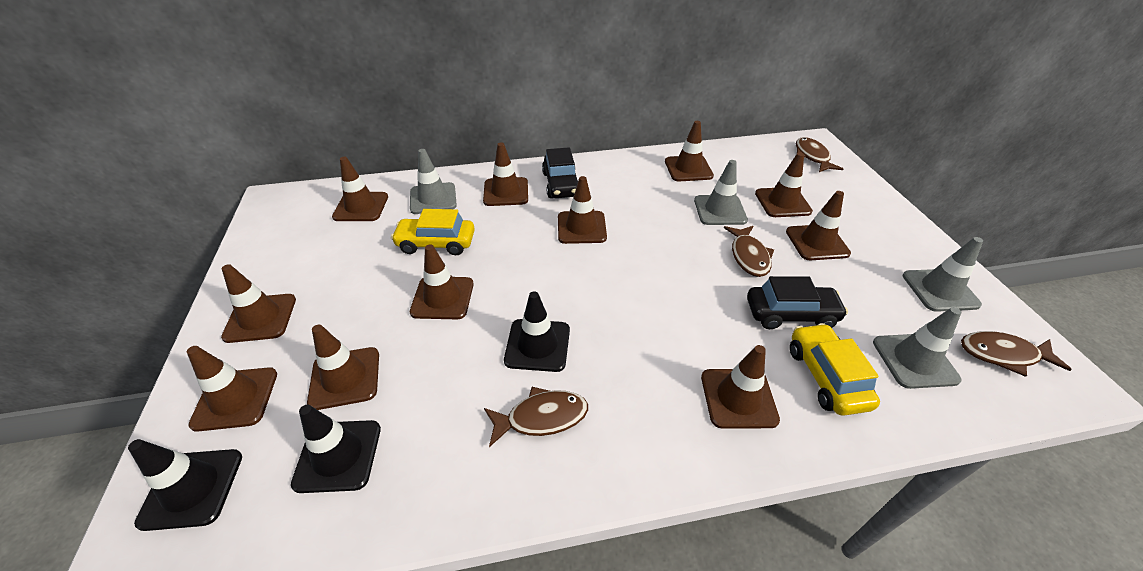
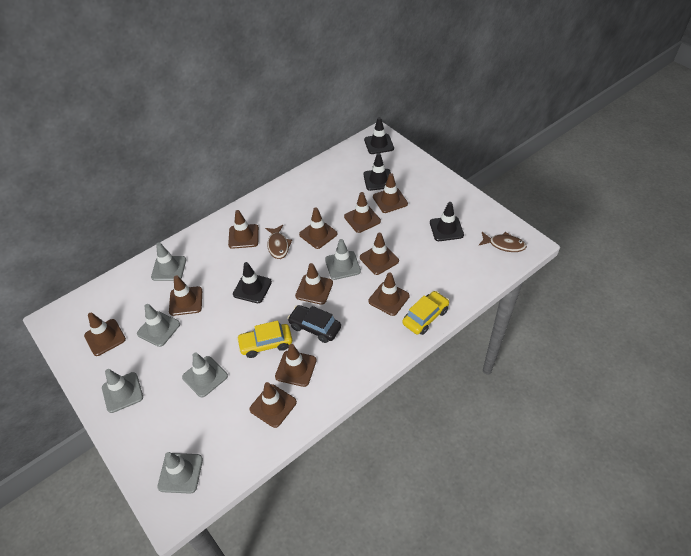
black car: [542,147,578,198] [747,276,848,329] = 2 -> [287,305,341,343] = 1
black traffic cone: [128,439,242,531] [291,405,381,493] [504,291,570,372] = 3 -> [233,262,272,303] [363,153,391,191] [364,117,394,154] [430,202,464,241] = 4
brown fish: [484,387,588,447] [724,226,774,277] [796,137,843,172] [961,331,1072,377] = 4 -> [265,225,292,259] [479,232,527,252] = 2
grey traffic cone: [410,149,457,214] [694,160,748,225] [873,307,961,389] [903,237,983,312] = 4 -> [102,369,143,413] [137,304,180,347] [151,242,186,281] [157,452,203,494] [182,352,228,397] [325,239,361,280] = 6

